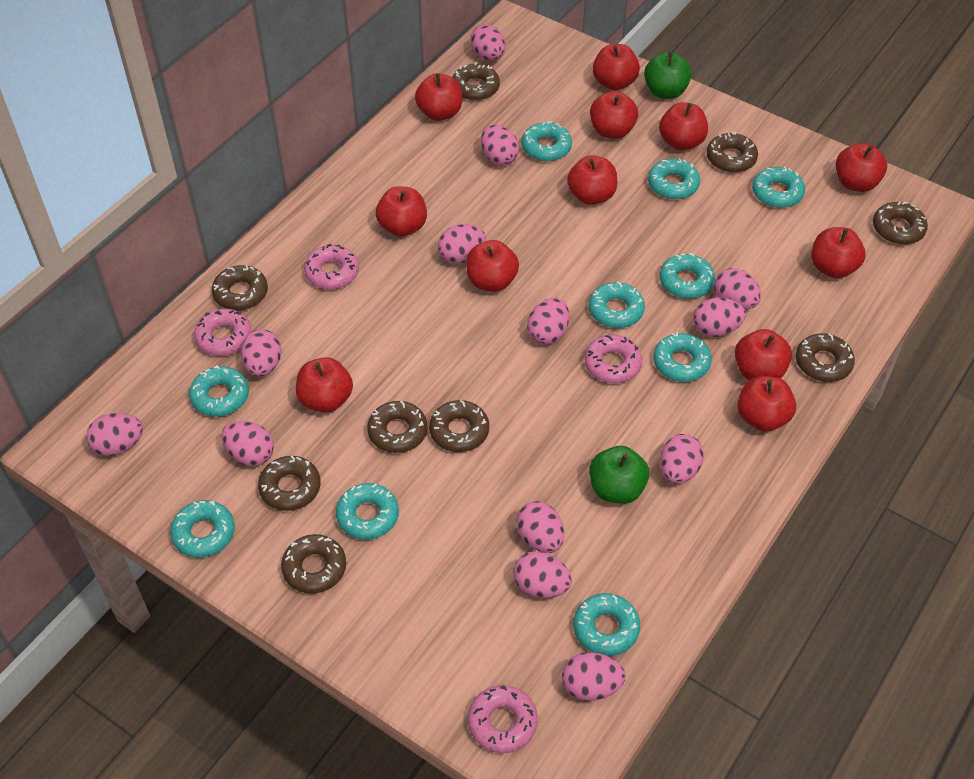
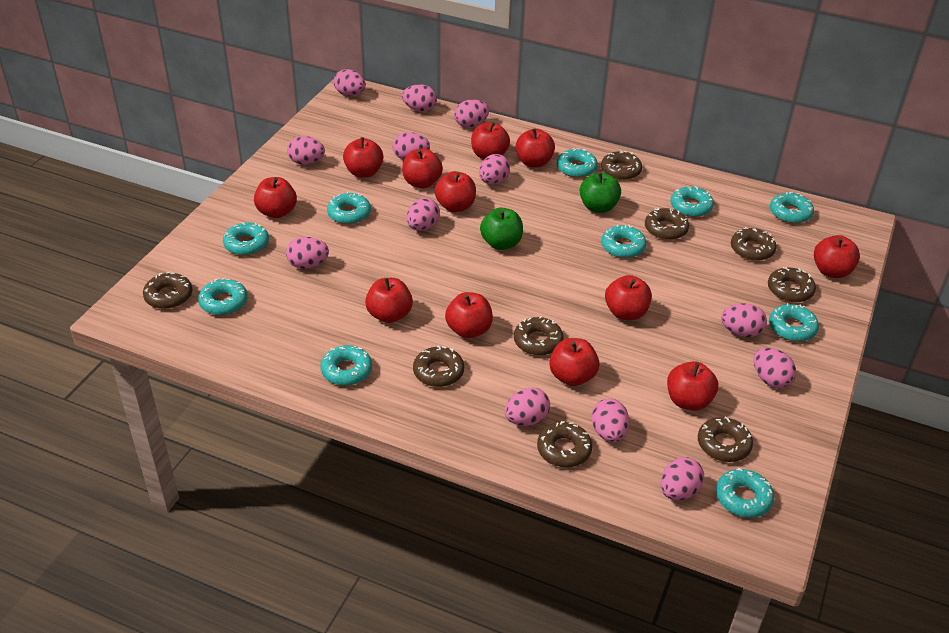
pink donut: [194,309,252,356] [304,244,359,289] [468,685,538,753] [584,335,643,383] = 4 -> none = 0

